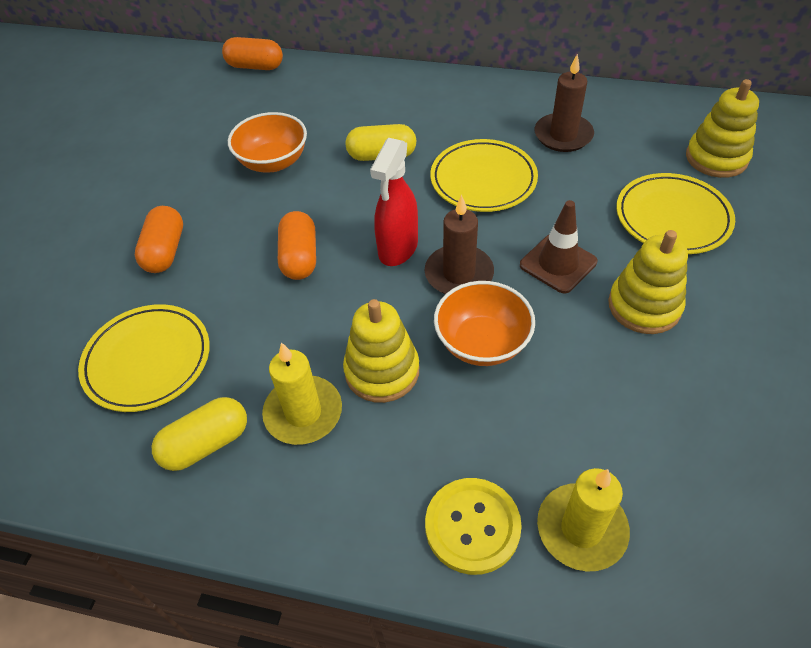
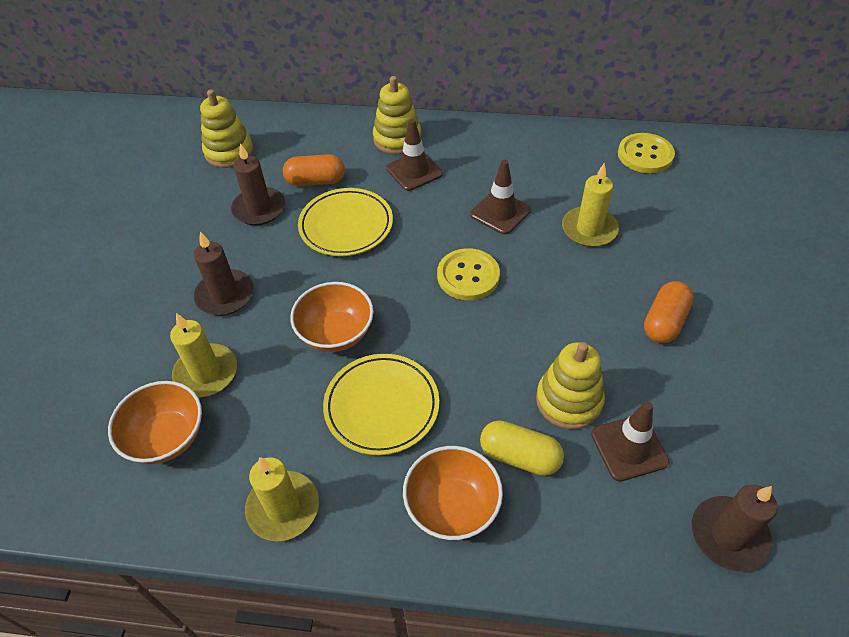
brown candle: [425,195,494,294] [534,54,594,152] = 2 -> [194,232,254,315] [231,143,285,225] [692,485,777,571] = 3
brown traffic cone: [520,200,597,293] = 1 -> [386,119,443,191] [470,160,531,234] [591,401,669,482] = 3
orange bowl: [228,112,307,173] [434,281,535,366] = 2 -> [108,381,202,464] [290,282,374,352] [403,446,503,540] = 3
orange capsule: [135,206,183,273] [222,37,283,70] [278,211,316,280] = 3 -> [283,154,345,186] [644,281,694,343] = 2
red spray bottle: [370,138,418,266] = 1 -> none = 0
yellow button: [425,478,522,575] = 1 -> [437,248,500,300] [618,133,675,173] = 2
yellow candle: [262,342,342,445] [537,468,630,572] = 2 -> [170,313,237,397] [245,457,319,541] [562,163,619,247] = 3
yellow capsule: [152,397,247,471] [345,124,416,161] = 2 -> [480,420,564,476] = 1
yellow plate: [78,304,210,412] [430,139,538,212] [616,173,735,254] = 3 -> [298,188,393,256] [323,354,439,455] = 2

